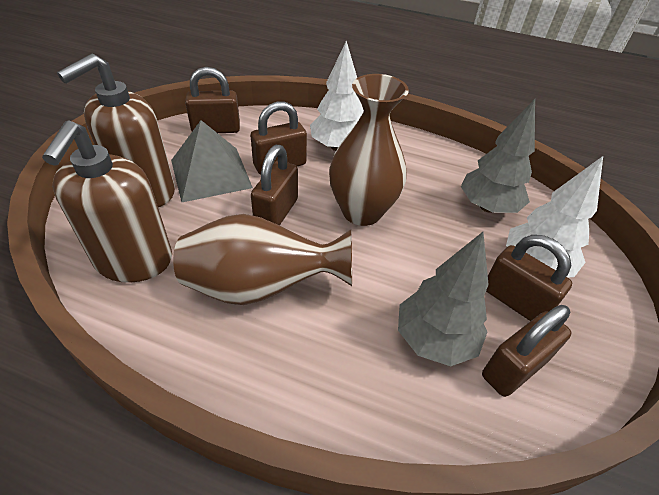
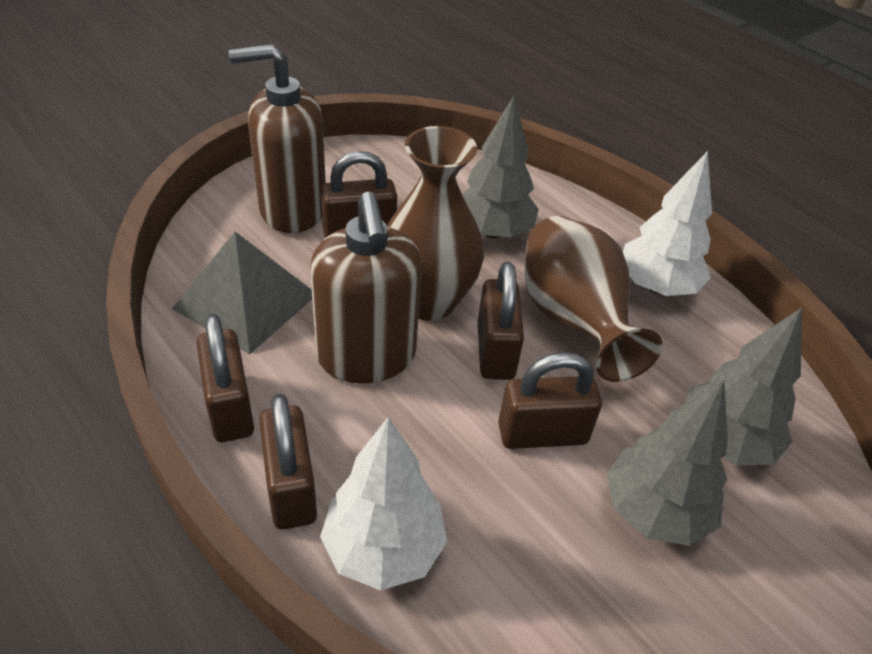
grey tree: [398,232,489,366] [461,99,535,213] = 2 -> [462,96,539,239] [607,380,728,546] [685,308,802,466] = 3

